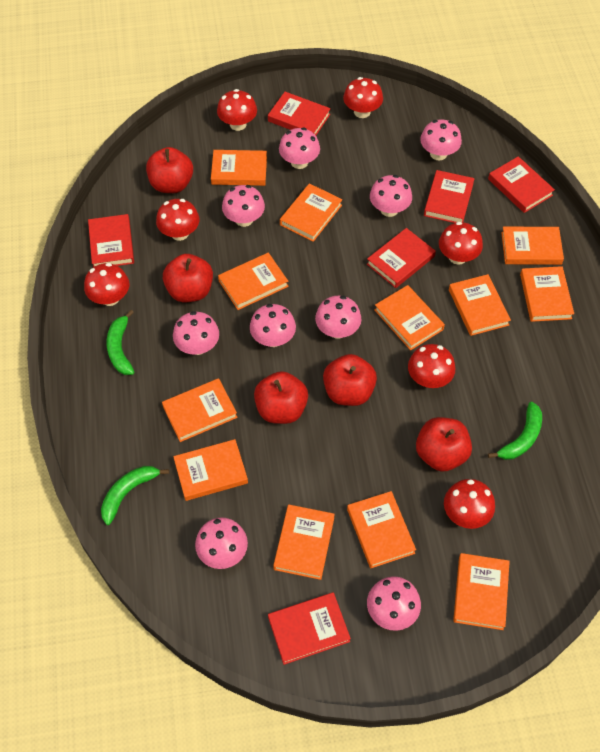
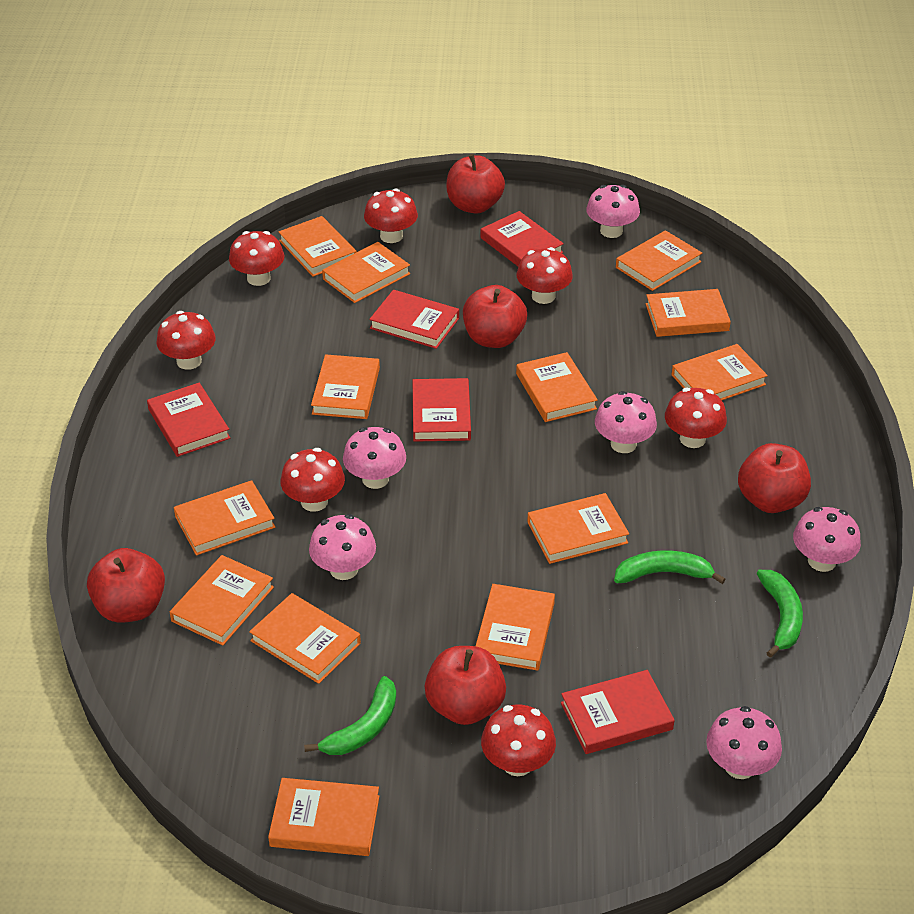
orange book: [162,378,237,442] [173,439,248,501] [211,150,267,186] [218,253,288,310] [273,505,335,580] [280,183,342,242] [347,491,416,568] [375,285,445,350] [449,274,511,336] [453,553,510,630] [501,226,564,265] [520,266,574,322] = 12 -> [170,555,274,646] [174,480,275,556] [249,593,361,684] [268,778,379,856] [278,216,357,277] [311,354,380,419] [322,242,410,303] [476,584,555,671] [516,352,598,422] [527,493,629,564] [616,230,702,291] [646,289,731,337] [672,344,768,400] = 13
pink mushroom: [173,311,219,355] [195,517,248,569] [222,185,265,227] [250,304,296,347] [279,127,320,169] [315,296,361,339] [367,576,421,631] [370,175,412,217] [420,119,462,160] = 9 -> [309,514,376,580] [343,427,406,489] [586,185,640,238] [595,391,657,453] [706,706,782,779] [793,507,861,572] = 6
red book: [88,214,134,267] [268,92,331,135] [268,592,351,665] [367,228,436,288] [424,170,475,223] [488,156,555,213] = 6 -> [147,383,230,457] [369,290,459,349] [413,378,471,442] [481,211,564,266] [561,670,675,754] = 5

